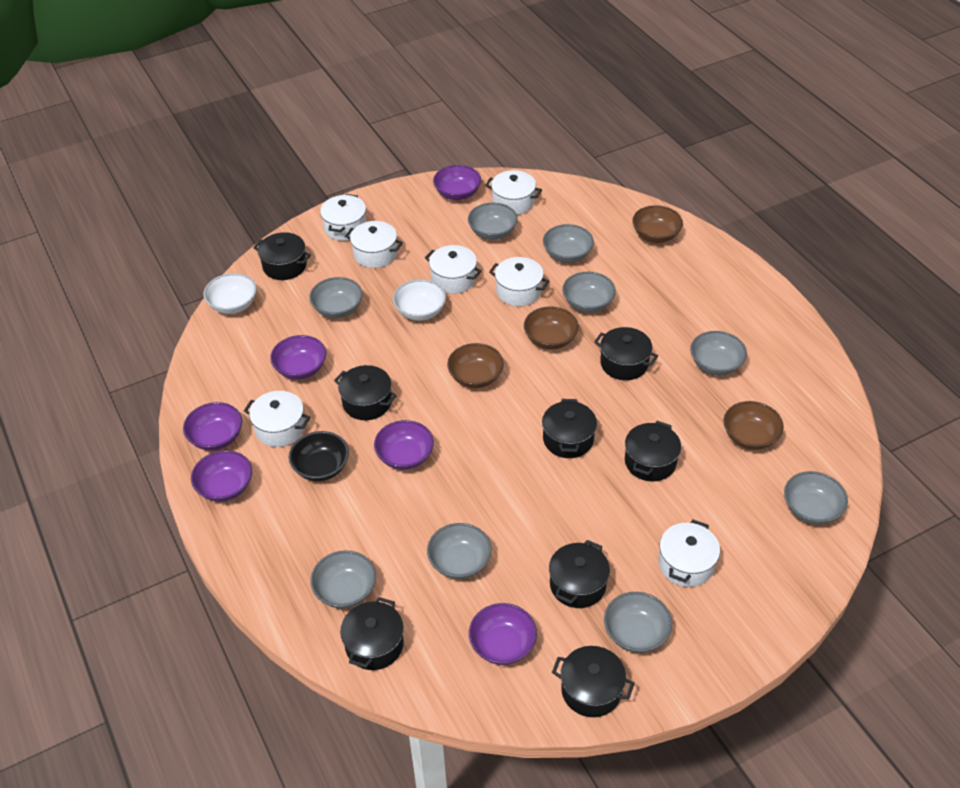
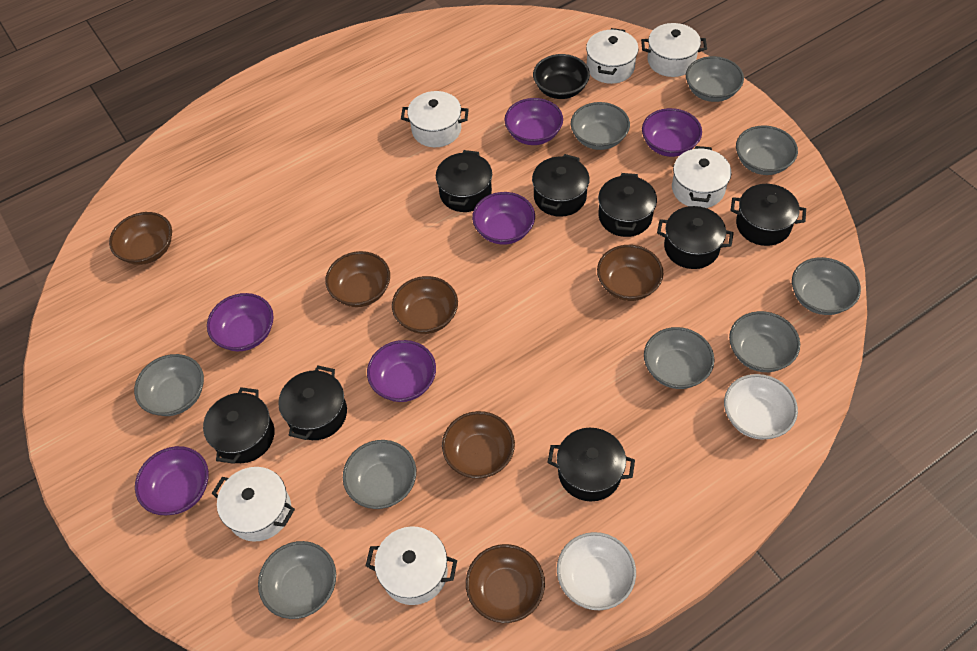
brown bowl: [447,343,504,388] [524,306,578,350] [632,205,683,243] [724,401,784,450] = 4 -> [109,212,172,265] [325,251,390,307] [392,276,458,334] [442,411,515,478] [466,544,545,623] [597,245,663,301] = 6
white pot: [244,391,311,447] [320,194,366,241] [345,221,403,268] [425,245,482,294] [485,170,542,215] [489,257,549,306] [658,520,720,587] = 7 -> [212,467,295,542] [366,526,457,605] [401,91,469,147] [586,28,639,84] [641,23,707,77] [672,146,732,208] = 6

